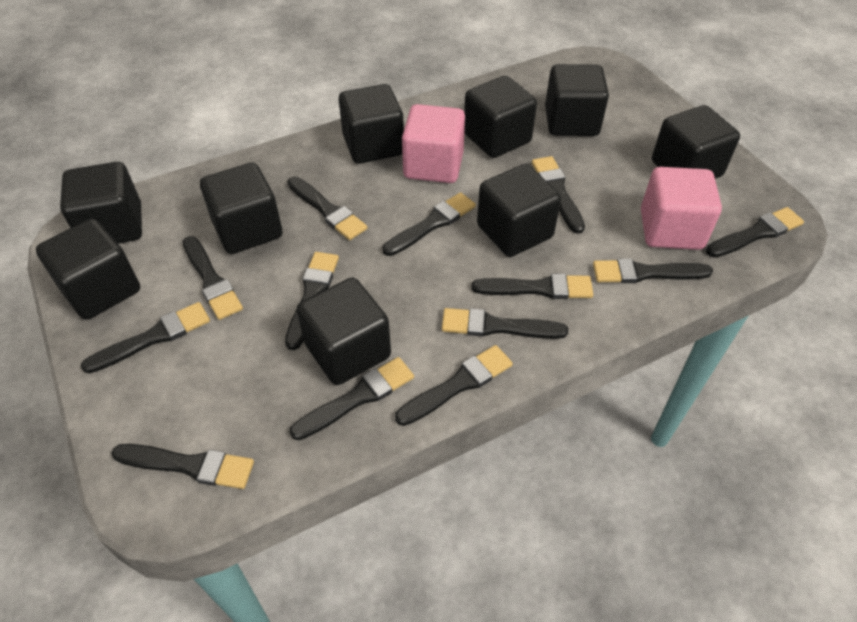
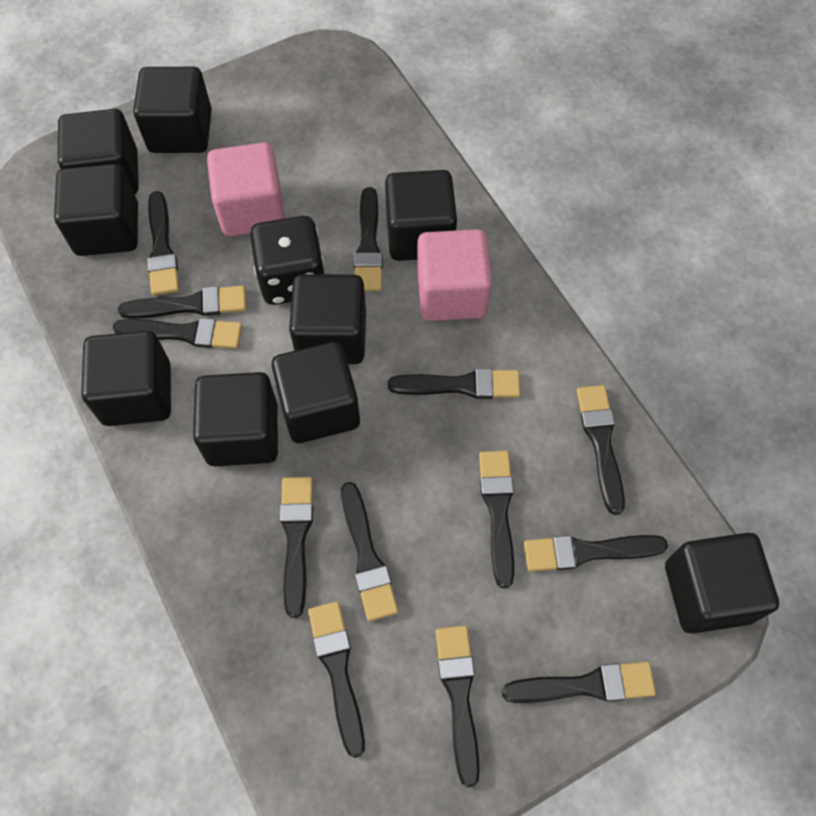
black dice: none = 0 -> [250,216,325,305] = 1

